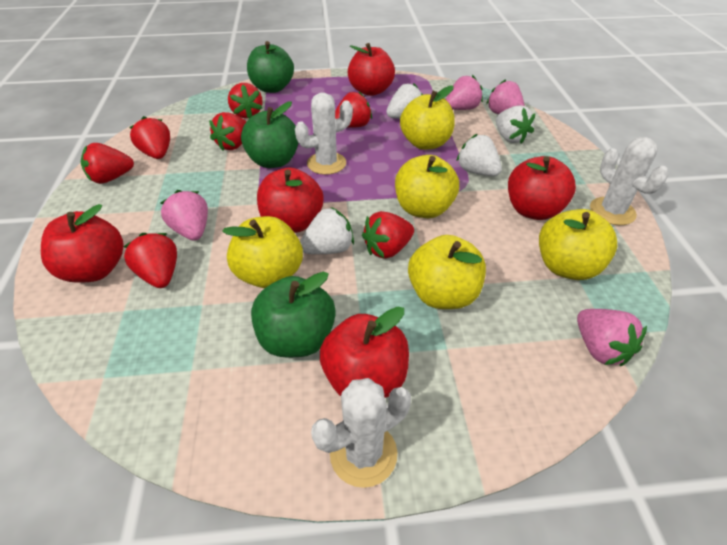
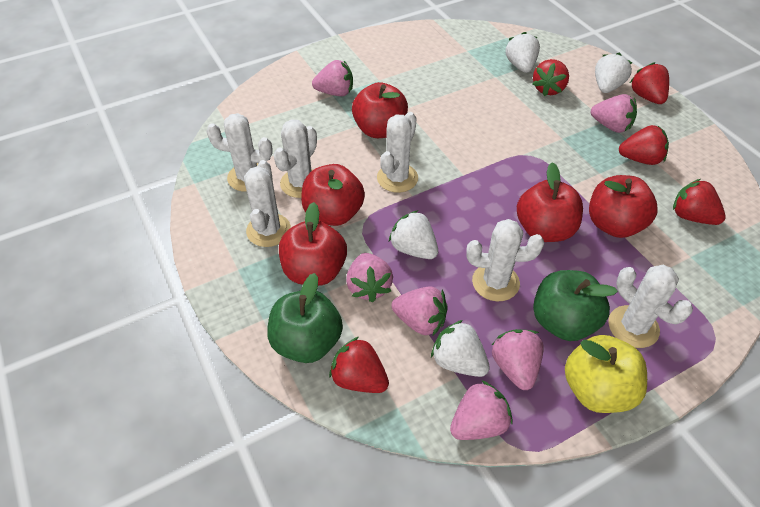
green apple: [241,101,298,168] [247,41,294,93] [251,272,336,358] = 3 -> [267,273,343,363] [533,270,618,341] = 2
pink strawberry: [160,190,208,241] [446,75,483,110] [486,79,525,114] [577,309,647,366] = 4 -> [312,60,353,96] [346,253,393,302] [391,286,447,335] [450,381,512,440] [492,329,544,390] [591,94,637,133] = 6
red strawberry: [81,143,134,184] [123,233,177,288] [129,116,170,159] [209,112,246,151] [228,83,263,118] [335,92,372,128] [362,211,414,259] = 7 -> [329,337,389,393] [533,59,569,96] [619,125,669,165] [630,62,669,104] [673,179,725,225] = 5
white cactus: [295,92,353,175] [311,378,411,488] [590,137,669,225] = 3 -> [206,113,273,192] [244,160,291,247] [274,119,317,198] [377,112,418,193] [466,219,544,301] [608,265,693,348] = 6
yellow apple: [222,216,303,288] [395,155,459,218] [400,85,455,150] [408,235,486,309] [539,209,617,280] = 5 -> [565,335,647,413] = 1

